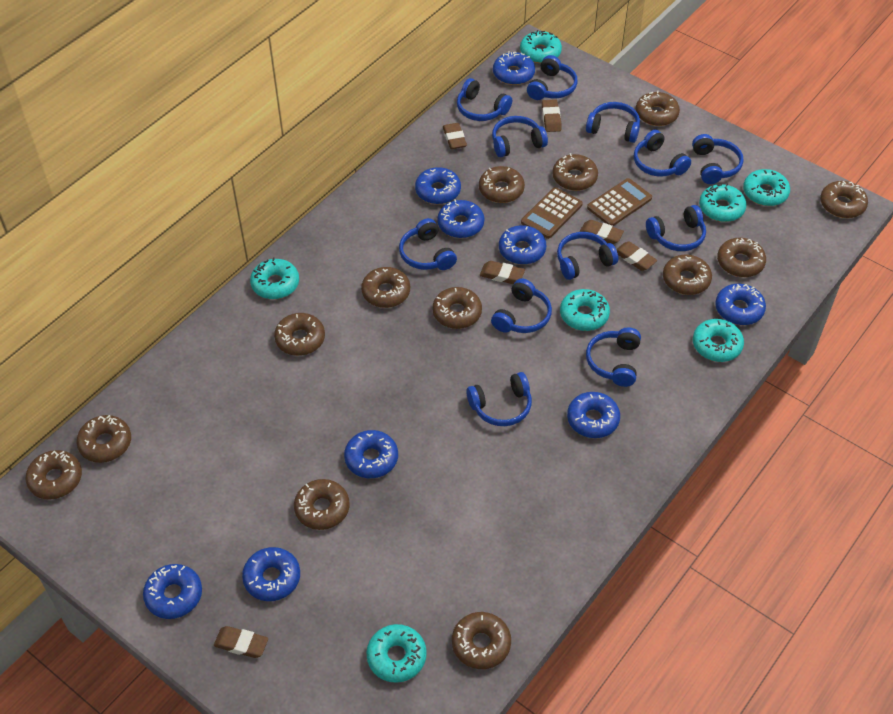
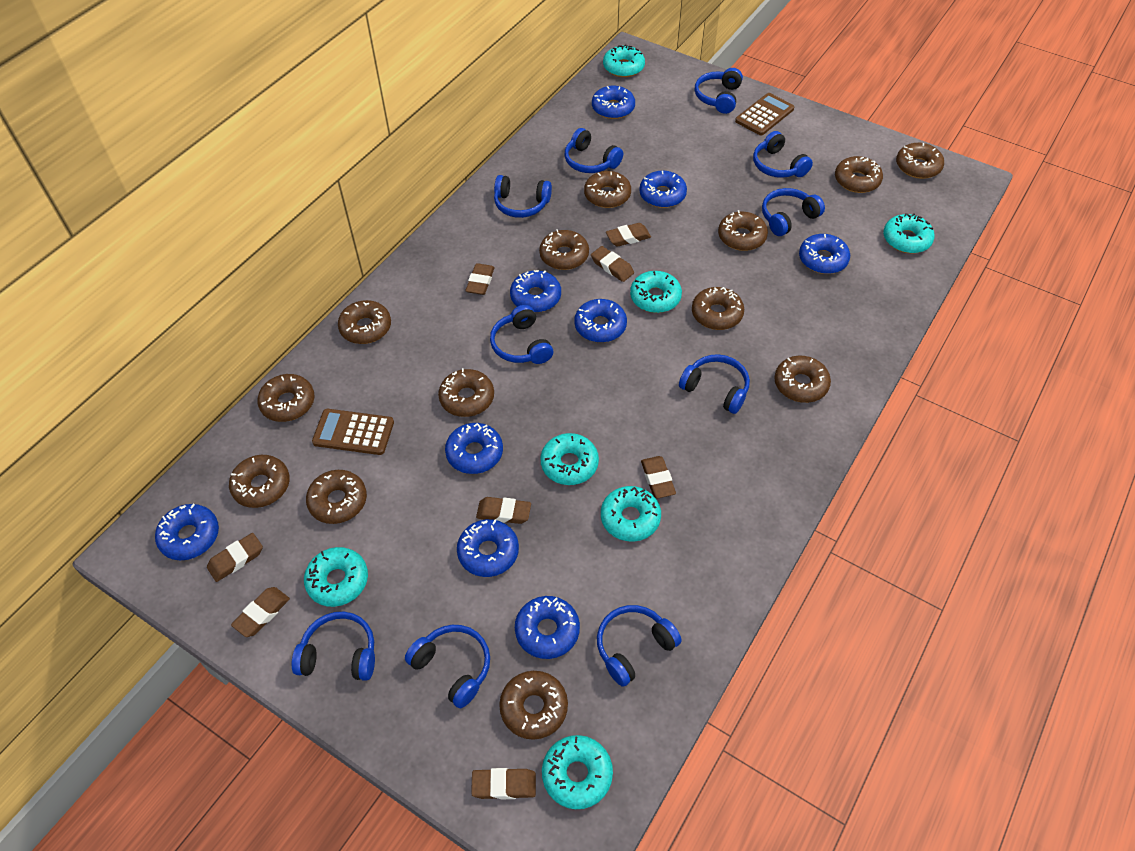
blue headphones: [399,218,457,270] [457,78,512,121] [466,372,532,426] [491,278,552,333] [492,116,548,157] [527,55,578,100] [557,232,618,280] [586,102,640,143] [586,327,641,387] [634,130,691,177] [646,205,706,251] [692,134,744,184] = 12 -> [292,612,375,681] [405,625,490,708] [490,305,553,364] [494,175,552,218] [564,128,623,173] [597,605,682,687] [679,354,750,414] [695,68,743,114] [753,131,813,178] [762,188,825,236] = 10
brown eraser: [214,626,268,658] [443,123,467,149] [480,261,525,284] [542,99,562,132] [579,220,624,244] [616,241,657,271] = 6 -> [207,533,263,582] [231,587,290,637] [465,263,495,295] [471,768,536,799] [476,497,531,524] [591,246,634,282] [606,223,651,247] [641,456,676,498] = 8

